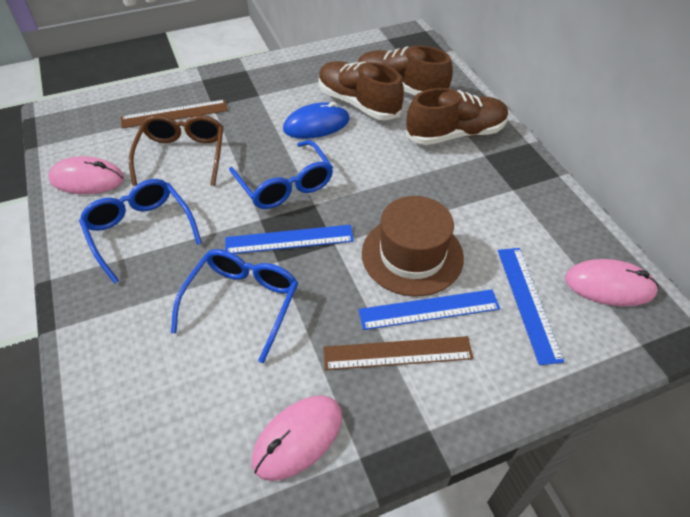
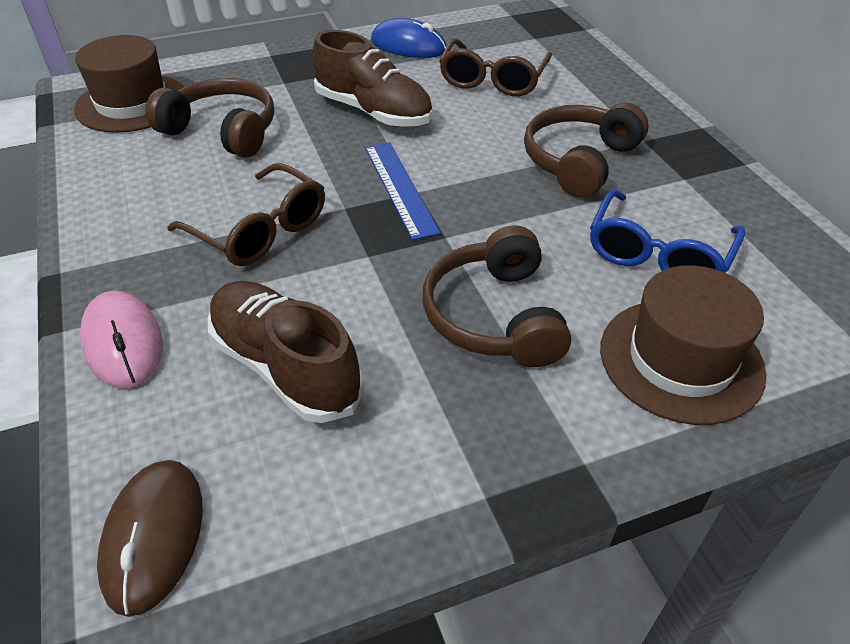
blue glasses: [79,179,202,284] [171,249,298,363] [229,140,333,209] = 3 -> [590,189,745,273] = 1
blue ruler: [225,225,354,254] [358,289,500,330] [498,248,564,365] = 3 -> [365,142,441,240] = 1
brown glasses: [129,115,223,186] = 1 -> [167,163,325,266] [439,39,552,96] = 2
brown hat: [362,196,464,297] = 1 -> [74,35,184,133] [600,265,767,425] = 2
brown headphones: none = 0 -> [145,78,274,158] [423,226,571,367] [524,103,649,198] = 3
brown mouse: none = 0 -> [97,460,203,617] = 1
brown ruler: [121,100,228,128] [323,336,474,370] = 2 -> none = 0
brown shoe: [319,61,404,120] [358,46,453,96] [406,88,508,145] = 3 -> [208,281,364,423] [312,30,432,127] = 2
pink mouse: [48,156,124,194] [252,395,342,481] [565,259,659,306] = 3 -> [80,290,163,388] = 1

